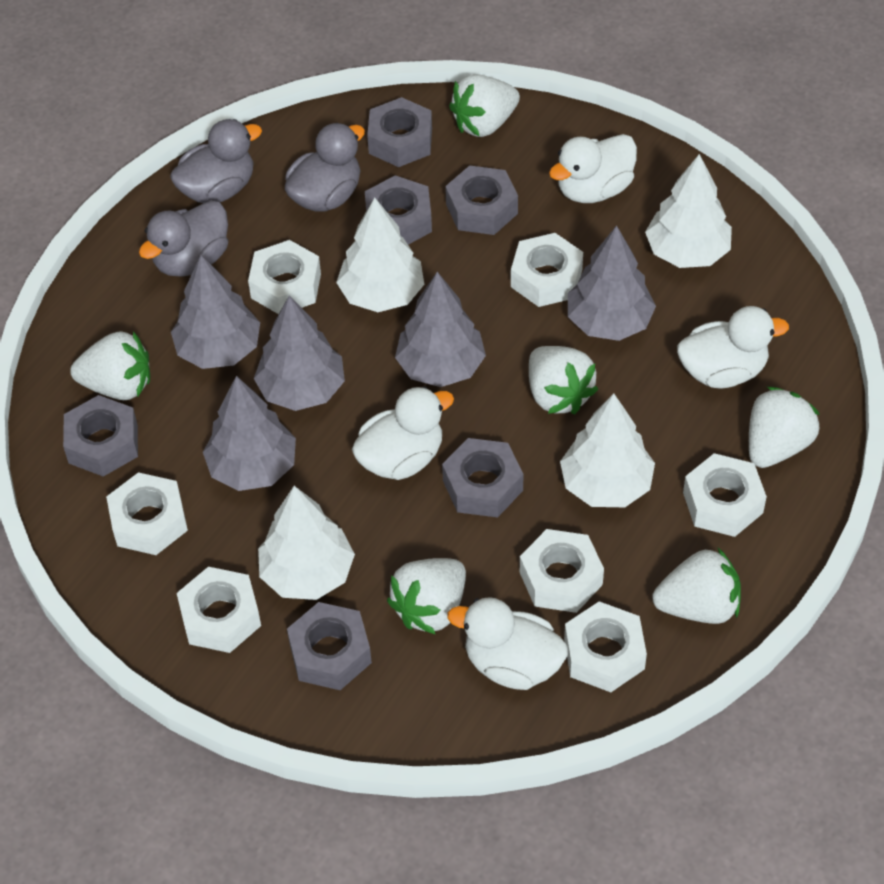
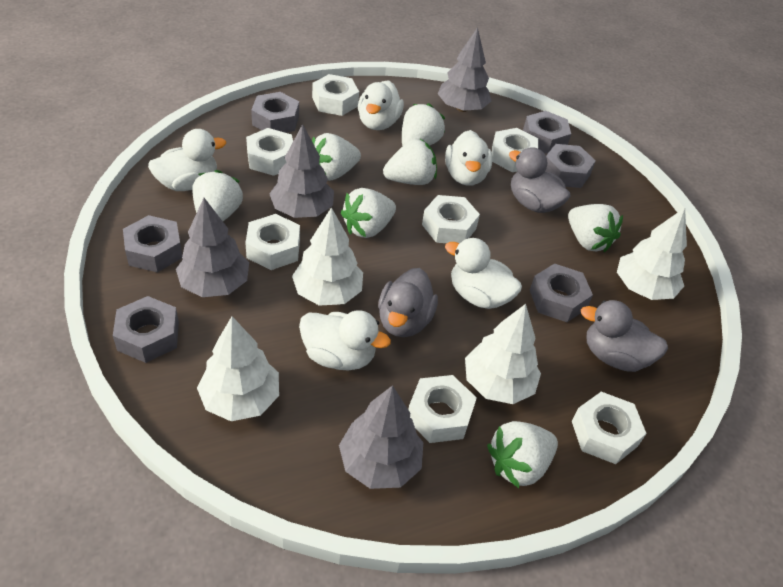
grey tree: [171,255,260,369] [203,376,296,491] [254,296,345,411] [395,272,486,387] [568,225,656,341] = 5 -> [176,198,249,297] [269,124,334,218] [339,385,423,489] [438,27,491,112] = 4
white duck: [352,386,454,480] [448,597,568,690] [549,134,637,203] [677,306,789,388] = 4 -> [148,129,226,191] [299,310,391,370] [358,80,404,130] [445,130,493,186] [445,238,522,309] = 5
white strawberry: [70,331,150,400] [387,558,466,635] [449,74,520,137] [529,346,598,414] [652,548,741,624] [749,387,820,468] = 6 -> [192,170,243,221] [312,133,361,181] [341,188,396,238] [383,139,437,185] [402,103,445,146] [487,421,558,488] [568,204,623,252] = 7

